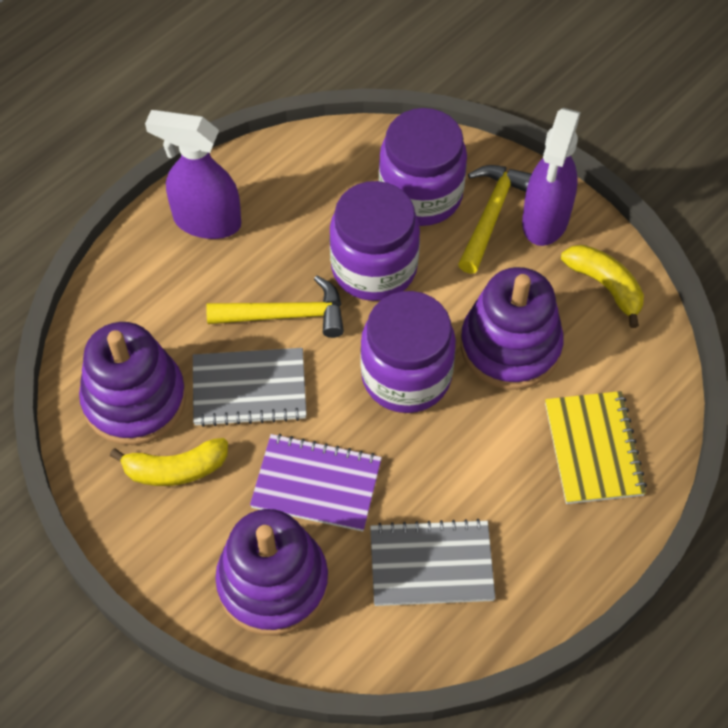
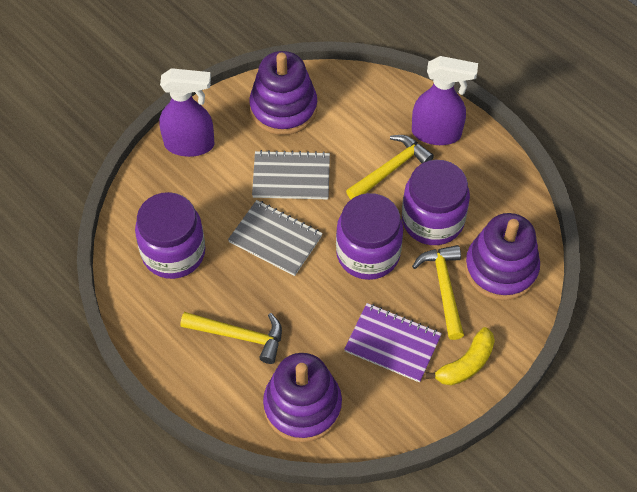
yellow banana: [110,438,228,486] [561,245,644,328] = 2 -> [425,327,495,385] = 1
yellow hammer: [206,276,344,338] [458,165,531,274] = 2 -> [180,312,282,364] [346,135,434,199] [412,245,464,340] = 3
yellow notebook: [545,391,647,504] = 1 -> none = 0

